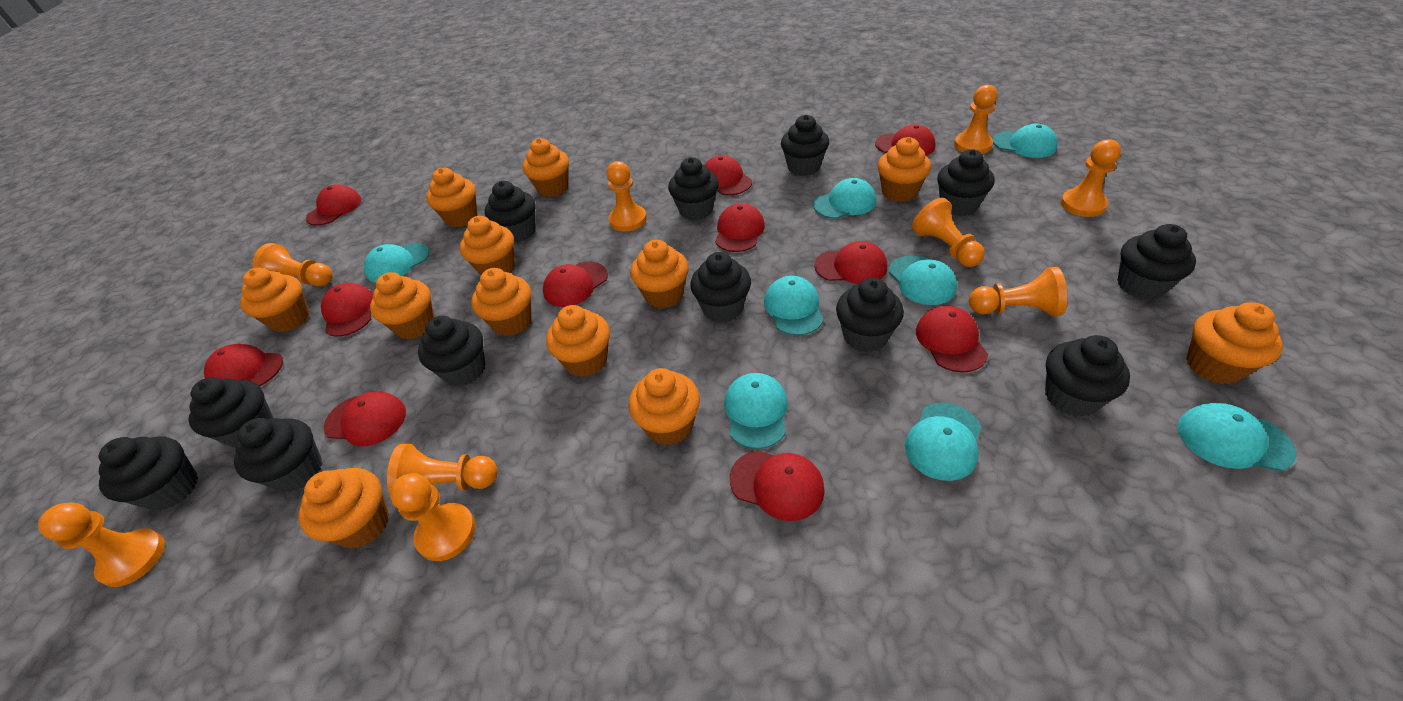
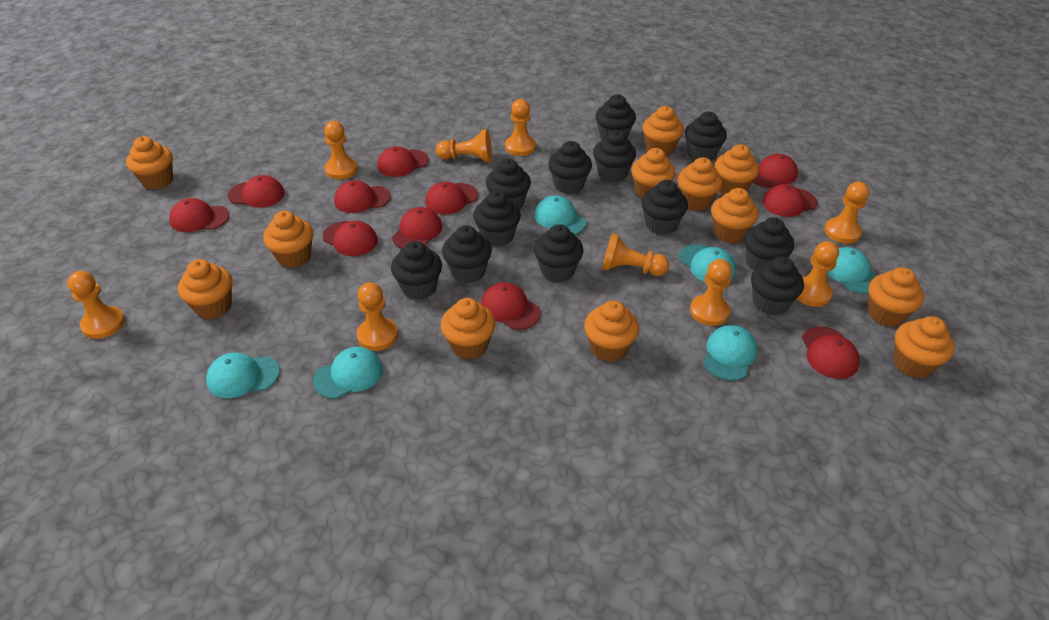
turquoise cap: [364,243,429,283] [724,373,788,449] [764,276,824,336] [813,178,876,219] [889,255,957,305] [905,403,981,481] [993,124,1058,158] [1177,403,1297,471] = 8 -> [206,353,280,398] [313,347,383,399] [534,195,586,235] [679,244,736,282] [704,325,757,381] [827,247,877,294] = 6

